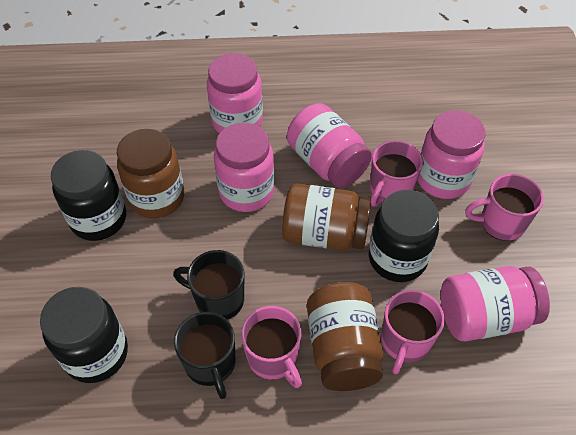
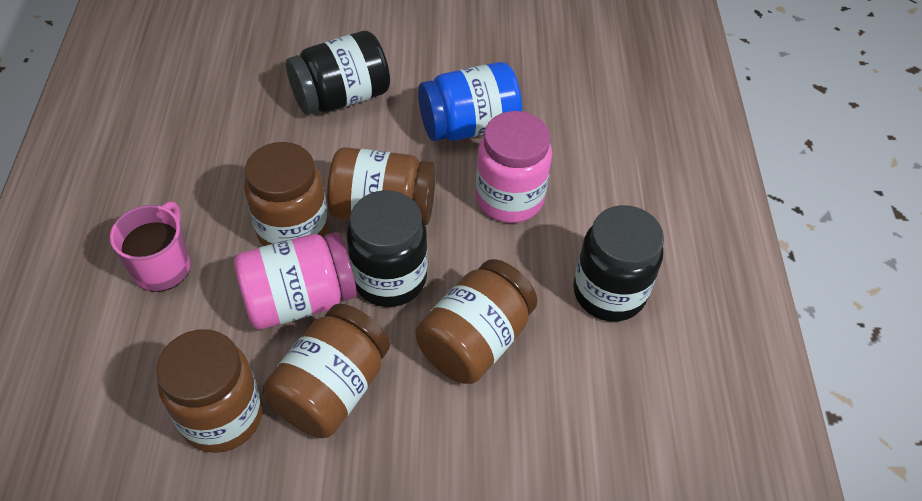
black mug: [173,250,244,320] [174,312,235,399] = 2 -> none = 0
blue jar: none = 0 -> [418,62,522,141] = 1
brown jar: [117,129,185,218] [282,183,371,250] [307,282,383,391] = 3 -> [156,329,263,453] [244,142,328,246] [263,304,390,438] [327,147,436,225] [416,259,538,384] = 5
pink jar: [207,53,263,134] [214,123,275,212] [287,103,372,188] [418,110,485,199] [441,266,550,341] = 5 -> [234,232,357,329] [476,111,552,223] = 2
pink mug: [241,306,302,388] [370,140,423,206] [381,290,445,374] [465,174,544,241] = 4 -> [110,201,190,292] = 1

